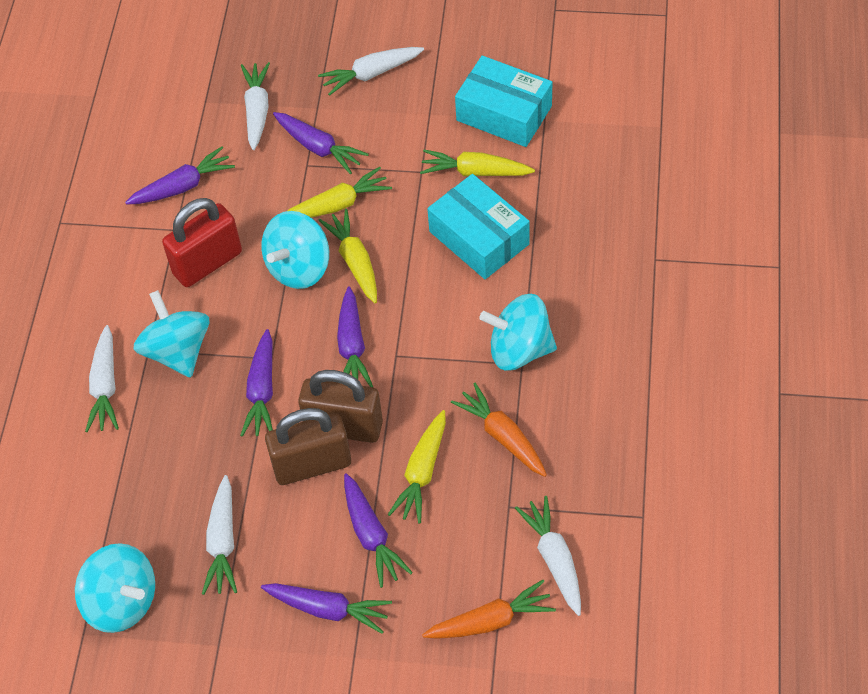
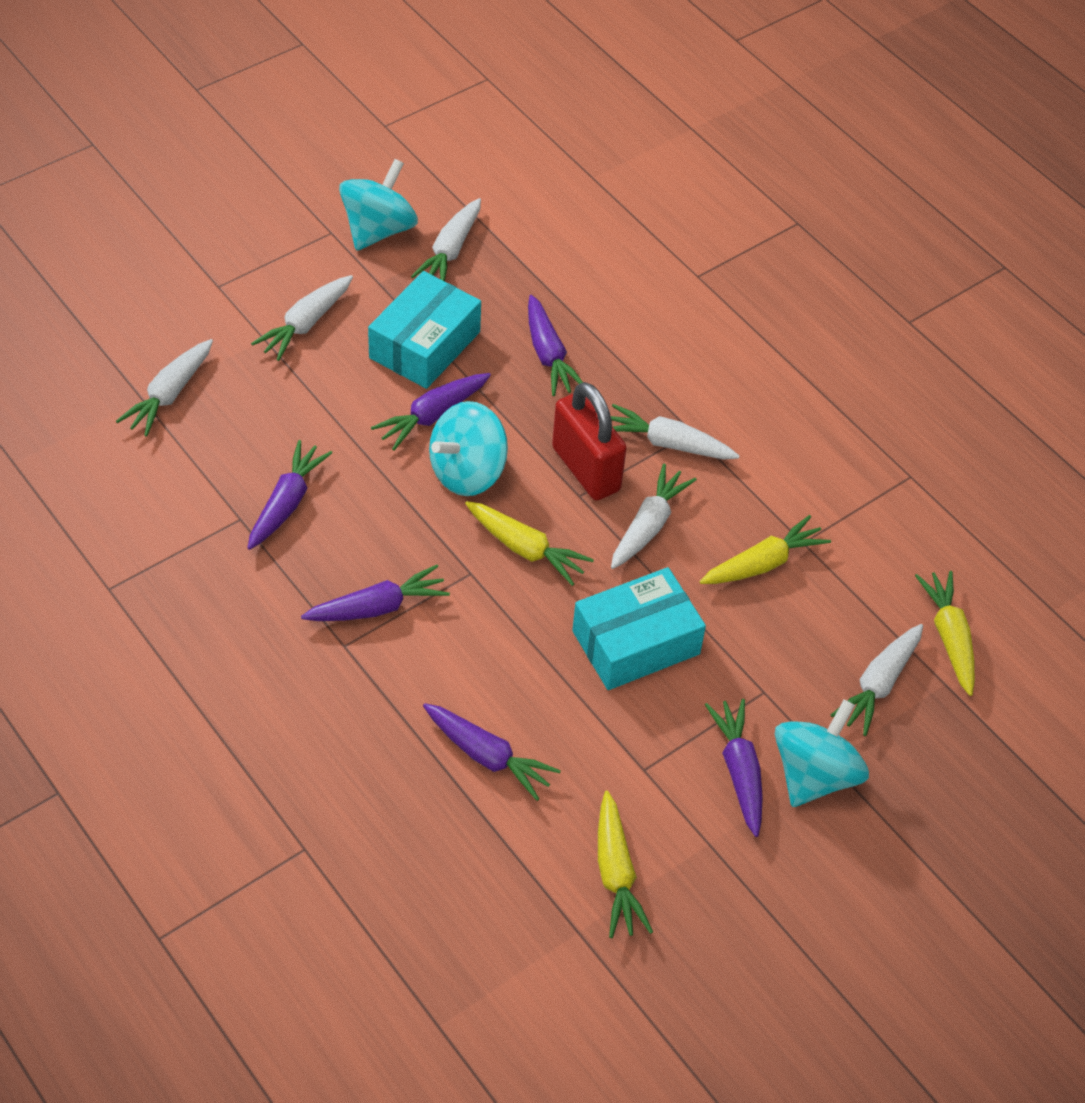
brown padlock: [265,408,351,485] [298,370,383,443] = 2 -> none = 0
orange carrot: [422,580,556,639] [451,383,547,477] = 2 -> none = 0
turquoise spinning top: [75,543,155,633] [134,290,209,378] [261,211,329,289] [479,294,557,371] = 4 -> [339,159,418,251] [429,401,508,496] [775,699,869,807] = 3
white carrot: [85,325,119,432] [202,475,237,595] [241,62,270,150] [318,47,424,96] [515,496,581,616] = 5 -> [116,339,213,437] [251,275,353,361] [411,198,481,281] [611,404,740,460] [611,464,697,569] [831,624,923,736] = 6

